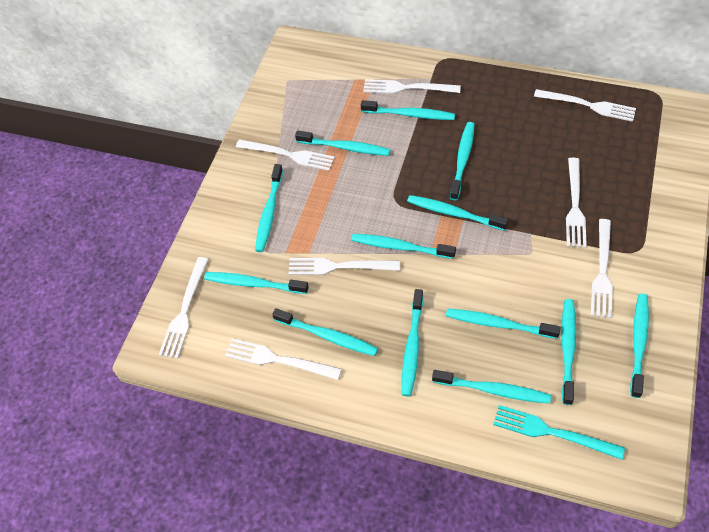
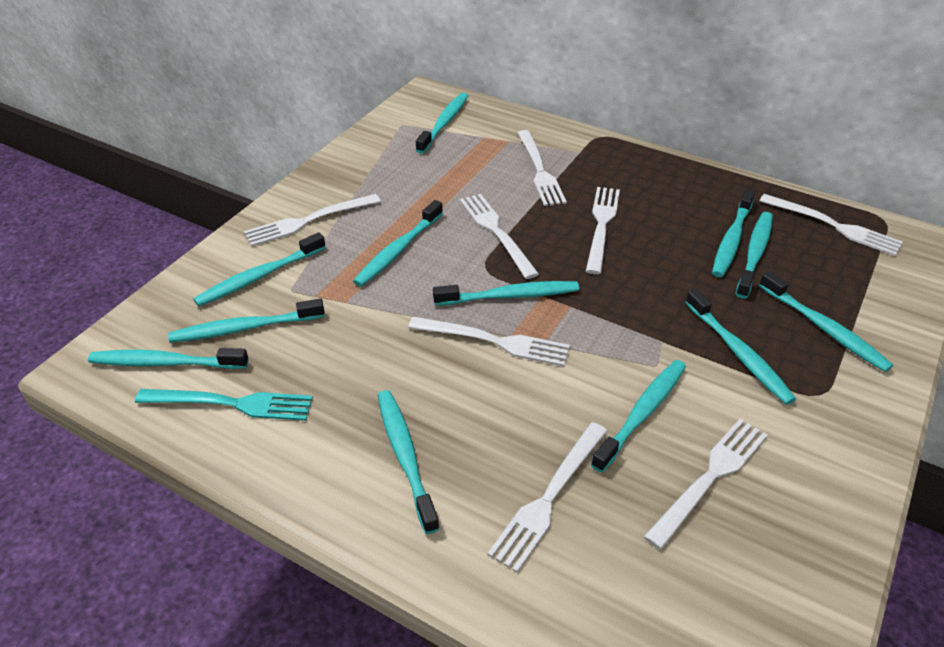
turquoise toothbrush: [204,272,309,294] [255,164,283,252] [272,308,378,356] [295,130,391,156] [351,234,456,259] [361,100,455,120] [402,289,423,397] [407,195,508,231] [432,370,551,404] [446,308,561,339] [450,122,475,200] [561,299,576,405] [630,294,649,398] = 13 -> [88,348,249,369] [168,299,325,343] [193,232,326,306] [353,200,443,287] [378,390,440,534] [416,93,468,154] [433,281,579,306] [591,360,686,473] [685,289,796,405] [712,188,755,277] [736,212,773,299] [759,271,893,372] = 12

